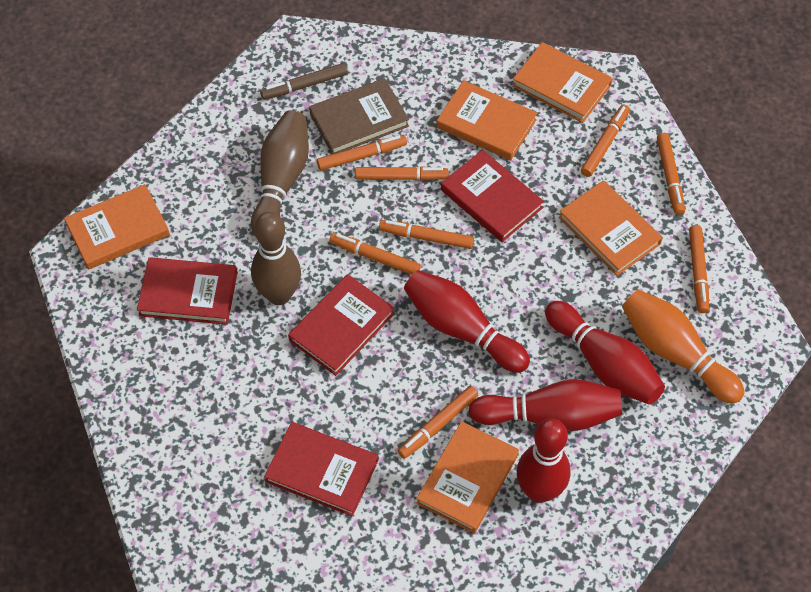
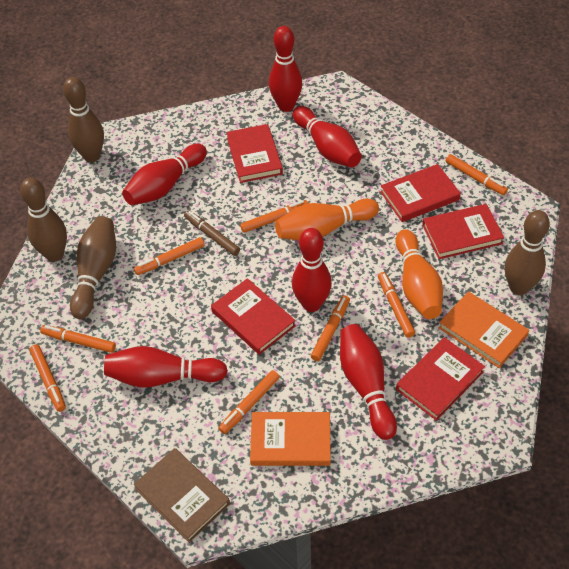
brown bowling pin: [251,110,309,237] [251,212,301,305] = 2 -> [20,177,67,262] [63,77,104,162] [70,216,116,319] [505,210,550,295] = 4
orange book: [64,184,170,270] [416,421,519,533] [437,80,537,161] [512,42,613,123] [559,180,663,276] = 5 -> [250,412,331,466] [439,291,529,368] = 2
orange bowling pin: [622,289,744,404] = 1 -> [275,199,379,241] [395,229,443,319] = 2
red book: [137,257,238,325] [264,422,378,517] [288,274,394,376] [441,150,544,242] = 4 -> [211,278,296,355] [226,124,283,183] [380,164,461,222] [396,337,485,421] [423,204,504,259] = 5
red bowling pin: [404,270,530,373] [469,379,622,431] [517,418,571,503] [545,301,665,405] = 4 -> [104,346,228,388] [122,144,207,205] [269,26,302,112] [292,228,332,312] [293,106,362,168] [340,324,397,440] = 6

